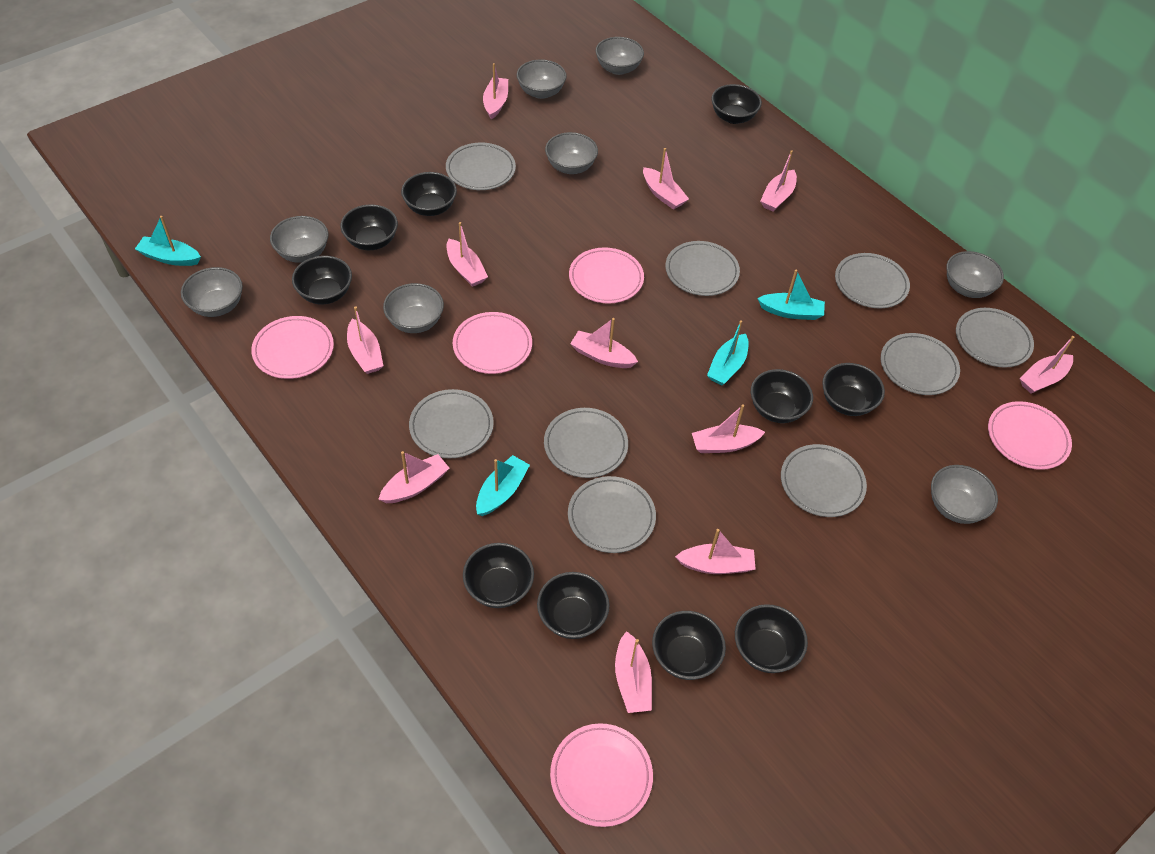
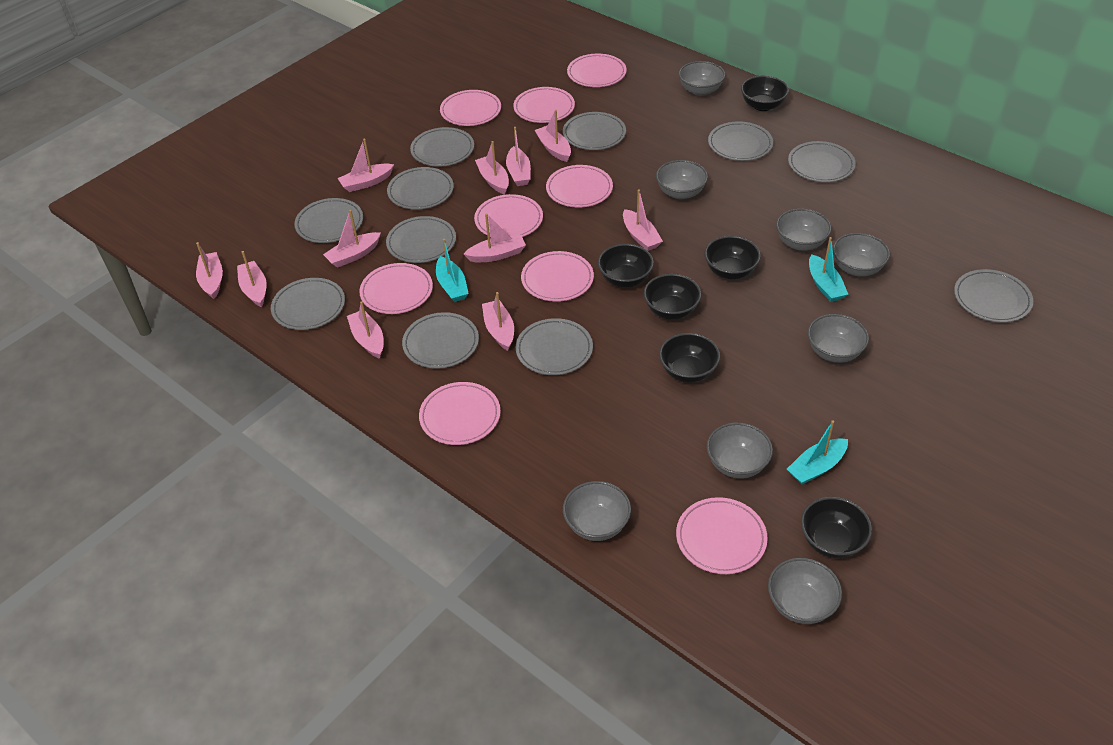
black bowl: [292,256,352,304] [340,204,398,250] [401,172,457,216] [463,543,534,608] [537,572,610,639] [652,611,726,680] [711,84,762,124] [735,604,808,673] [751,369,813,423] [822,363,885,416] = 10 -> [598,244,654,287] [644,274,701,320] [659,333,720,383] [704,236,761,279] [741,76,789,111] [801,497,872,558] = 6
grey plate: [409,389,494,458] [446,143,516,190] [544,408,628,478] [568,476,656,553] [665,241,740,296] [781,444,867,517] [835,253,910,308] [881,333,960,395] [956,308,1034,368] = 9 -> [271,278,345,330] [294,198,363,243] [386,216,456,263] [387,167,454,210] [402,312,479,369] [410,127,474,167] [516,318,593,375] [563,112,626,150] [708,121,773,161] [788,141,856,182] [954,269,1033,323] = 11
pink plate: [251,316,334,379] [453,312,532,374] [550,723,653,827] [569,247,644,304] [988,401,1072,470] = 5 -> [359,263,433,314] [419,382,501,445] [440,90,501,126] [474,194,543,237] [513,87,575,123] [521,251,594,302] [546,165,613,207] [567,53,627,87] [676,497,768,574] = 9
turquoise boat: [135,216,201,266] [476,455,530,516] [707,320,749,385] [757,269,825,320] = 4 -> [436,239,469,302] [787,420,848,485] [809,237,848,302] = 3

